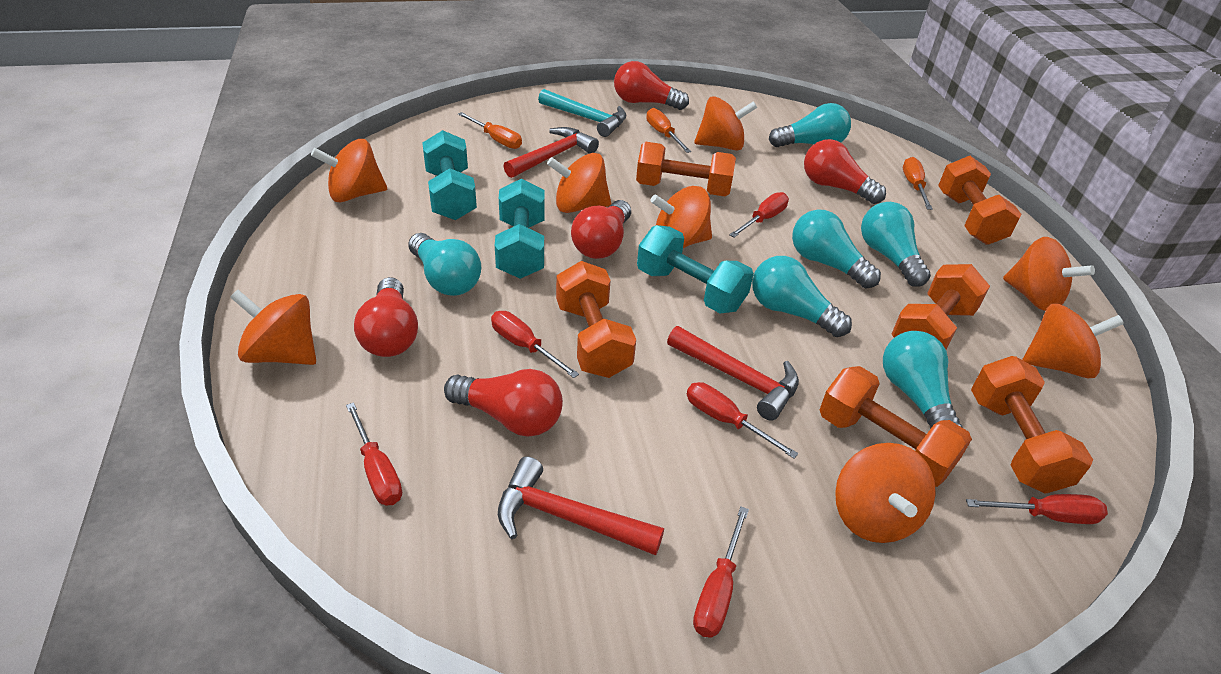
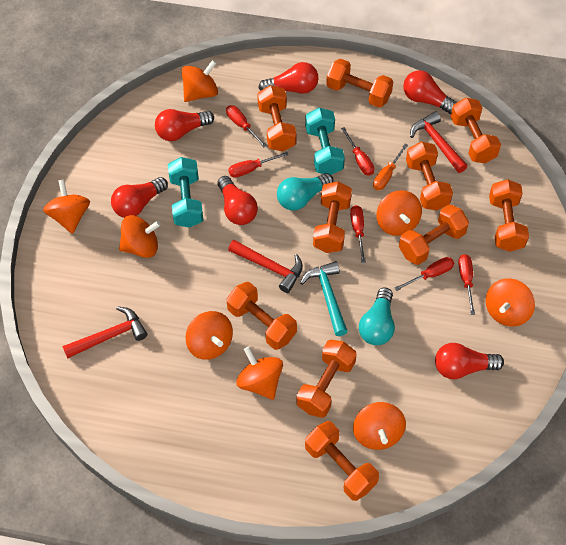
orange dumbbell: [556,261,636,378] [636,142,736,196] [820,366,972,487] [892,264,990,350] [938,156,1022,245] [971,356,1093,494] = 6 -> [226,282,297,350] [257,85,297,151] [297,340,357,418] [305,421,379,501] [313,181,352,253] [326,59,393,108] [399,204,469,265] [406,142,453,210] [451,98,501,163] [489,179,529,252] = 10
orange screwdriver: [458,112,522,149] [646,108,691,153] [903,157,933,210] = 3 -> [373,144,408,190] = 1
red light bulb: [354,277,418,357] [444,369,563,436] [571,200,631,259] [614,61,689,110] [804,139,886,204] = 5 -> [111,177,168,218] [155,109,214,141] [218,176,258,225] [259,62,318,94] [403,70,457,114] [435,343,504,379] = 6
turquoise dumbbell: [422,130,477,220] [495,179,545,279] [637,225,754,314] = 3 -> [168,157,203,228] [305,108,345,175] = 2
turquoise light bulb: [408,233,481,296] [752,256,852,337] [769,103,851,147] [792,209,881,288] [861,202,931,286] [883,331,963,429] = 6 -> [277,173,333,210] [359,287,395,345] = 2

